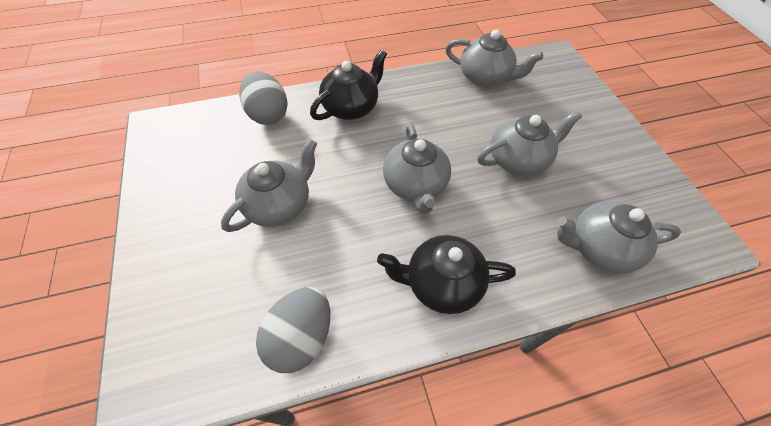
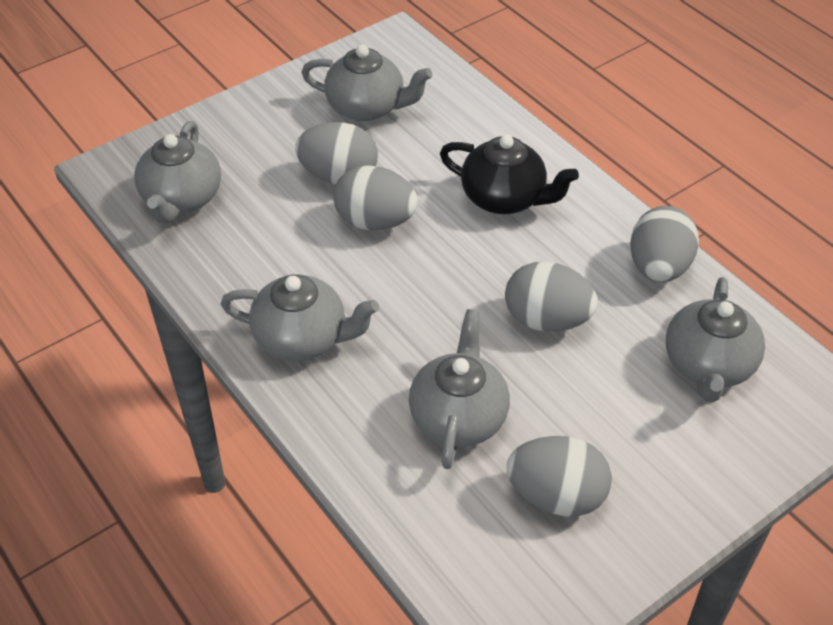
black teapot: [310,49,387,120] [377,235,516,314] = 2 -> [440,135,579,214] = 1
grey egg: [239,71,288,125] [256,287,330,373] = 2 -> [295,122,378,184] [333,165,418,230] [505,261,598,332] [507,436,612,516] [630,206,699,282] = 5

